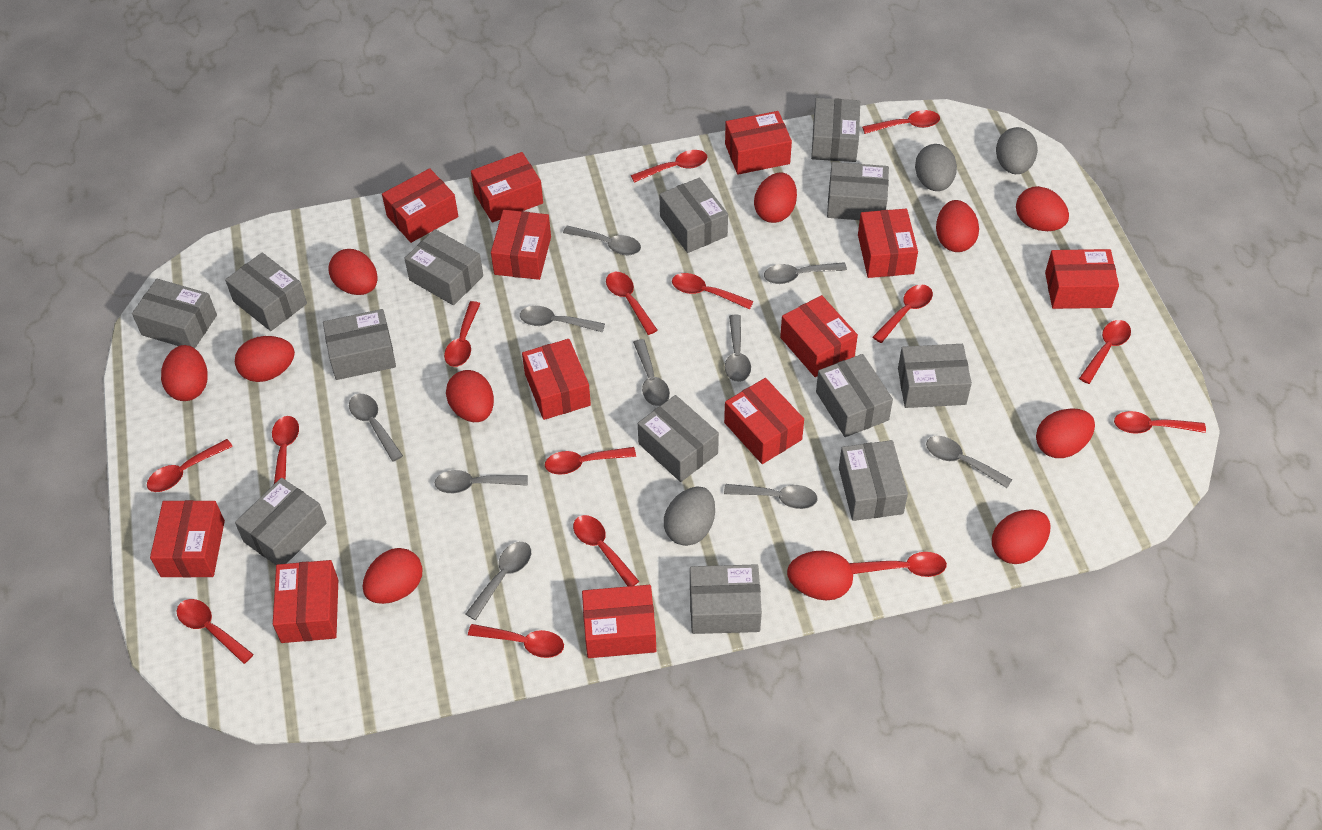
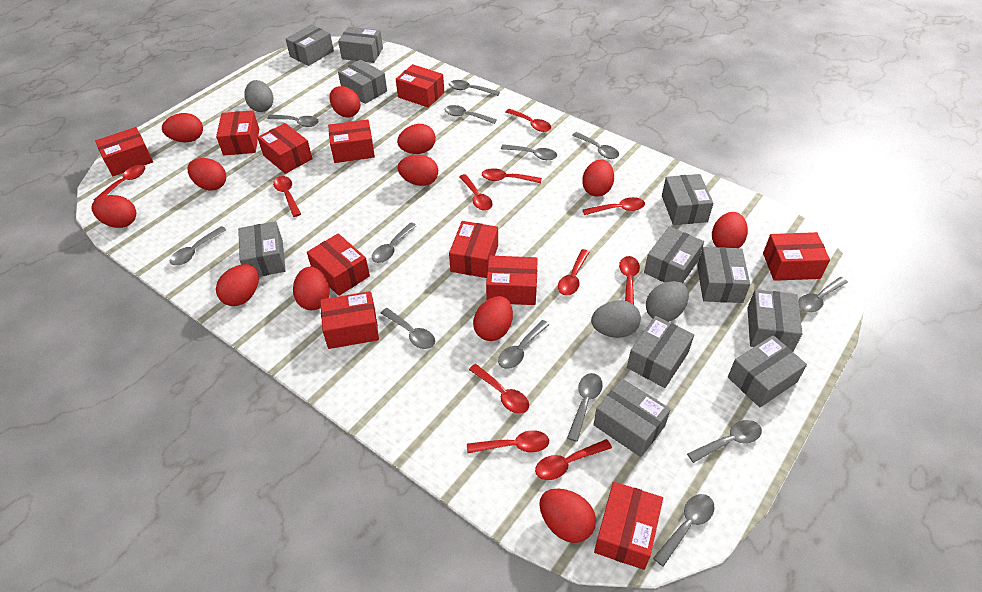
grey box: [132,279,217,348] [225,253,307,331] [235,478,327,565] [323,309,396,380] [404,229,483,305] [638,395,719,482] [660,177,728,253] [690,564,762,634] [811,98,860,162] [816,354,893,437] [827,162,889,220] [839,440,908,521] [898,344,972,408] = 13 -> [238,221,286,277] [286,25,334,66] [338,27,383,63] [338,60,387,104] [593,378,671,457] [627,316,694,388] [644,226,704,283] [662,174,713,225] [697,247,750,303] [728,335,807,407] [747,289,803,352] = 11
grey spoon: [349,394,403,462] [435,470,528,493] [466,542,531,620] [520,306,605,332] [563,226,641,255] [633,339,670,406] [724,484,818,509] [725,315,751,382] [764,262,847,284] [926,436,1012,488] = 10 -> [170,226,226,265] [267,115,319,127] [372,222,417,263] [380,308,435,349] [444,105,497,124] [449,80,500,96] [498,320,549,369] [501,144,557,160] [567,373,603,442] [572,132,619,159] [653,494,715,567] [687,420,762,463] [798,277,848,313] = 13
red box: [150,500,225,578] [273,560,338,643] [382,168,458,243] [471,152,543,223] [491,210,551,280] [522,339,591,420] [582,585,656,658] [724,378,804,464] [725,111,792,175] [780,295,858,377] [858,209,918,278] [1045,249,1119,309] = 12 -> [95,127,153,176] [216,110,259,155] [257,123,312,174] [307,233,370,296] [320,291,379,349] [328,119,375,163] [396,64,444,108] [449,221,498,278] [486,256,538,305] [594,482,663,570] [763,232,830,281] = 11
red egg: [161,345,208,401] [235,336,295,382] [328,249,378,295] [363,548,423,604] [446,370,494,422] [754,172,797,223] [787,551,853,600] [936,200,979,252] [992,509,1050,564] [1016,186,1069,231] [1036,408,1095,458] = 11 -> [91,195,136,228] [162,113,203,142] [187,158,226,191] [216,264,259,306] [293,267,330,310] [330,86,361,117] [397,124,436,154] [398,155,438,186] [473,296,513,341] [539,488,596,543] [582,160,614,196] [712,212,748,248] = 12
red spoon: [147,439,233,492] [177,599,254,664] [272,416,299,484] [444,301,480,367] [468,624,564,658] [545,447,636,475] [573,515,639,586] [606,272,658,335] [631,150,707,183] [672,273,754,309] [849,552,947,577] [862,110,940,134] [873,284,933,343] [1079,320,1131,384] [1114,411,1206,434] = 15 -> [94,165,145,201] [273,176,301,217] [459,174,493,211] [467,430,549,453] [469,364,529,414] [482,168,542,183] [506,109,551,132] [535,439,612,480] [558,249,590,296] [583,197,645,215] [619,256,640,304] = 11

